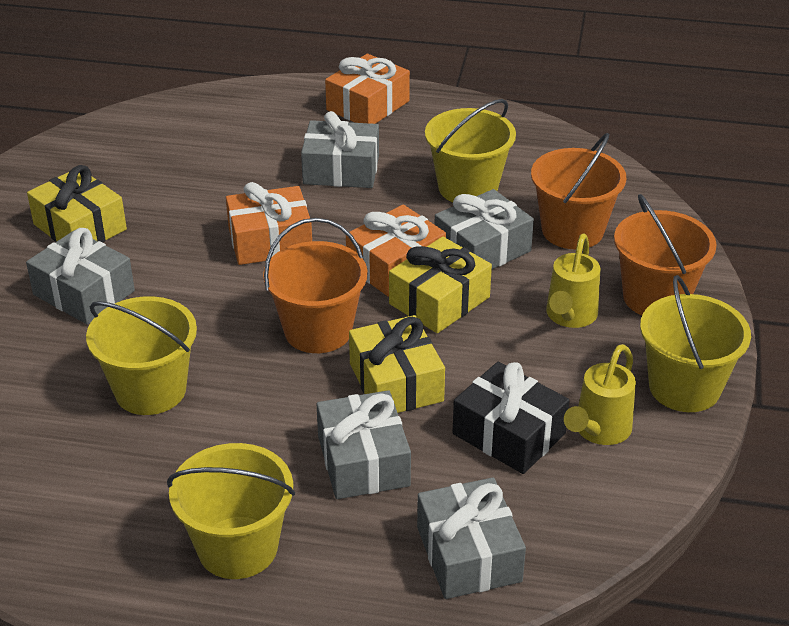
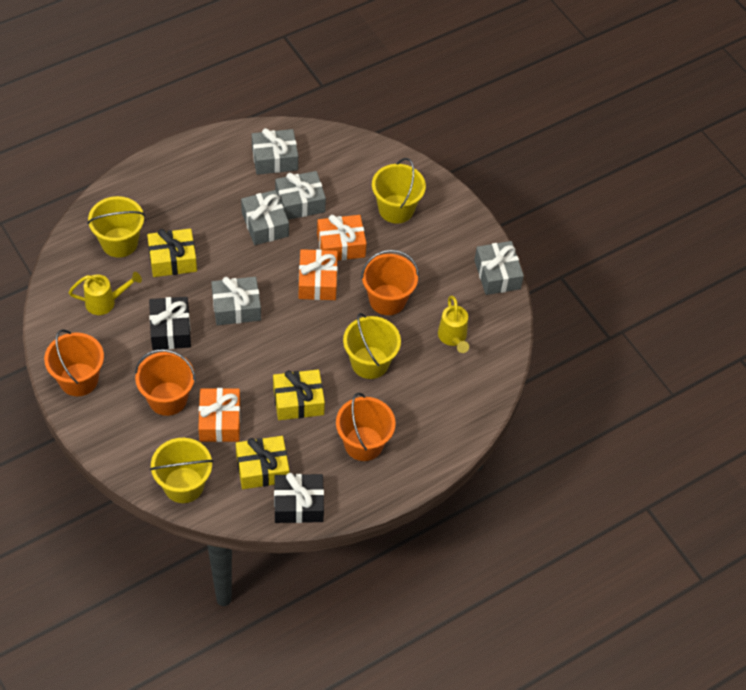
black gift: [452,362,570,474] = 1 -> [149,297,191,350] [274,473,324,523] = 2
orange bucket: [263,218,367,353] [531,133,626,250] [614,194,717,315] = 3 -> [44,329,104,396] [135,349,196,416] [336,393,396,461] [361,250,419,315] = 4

